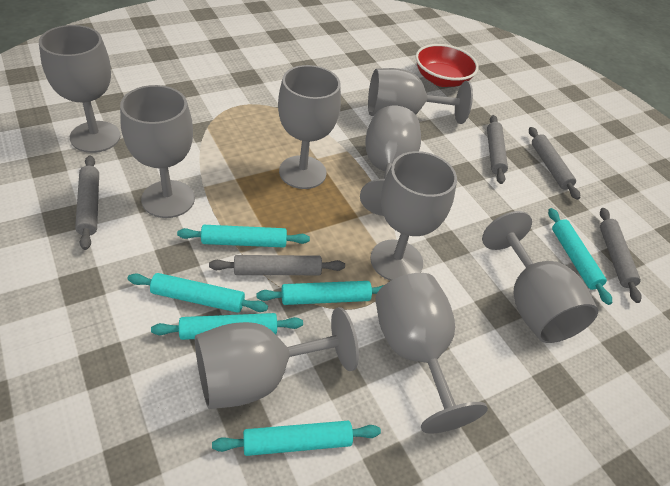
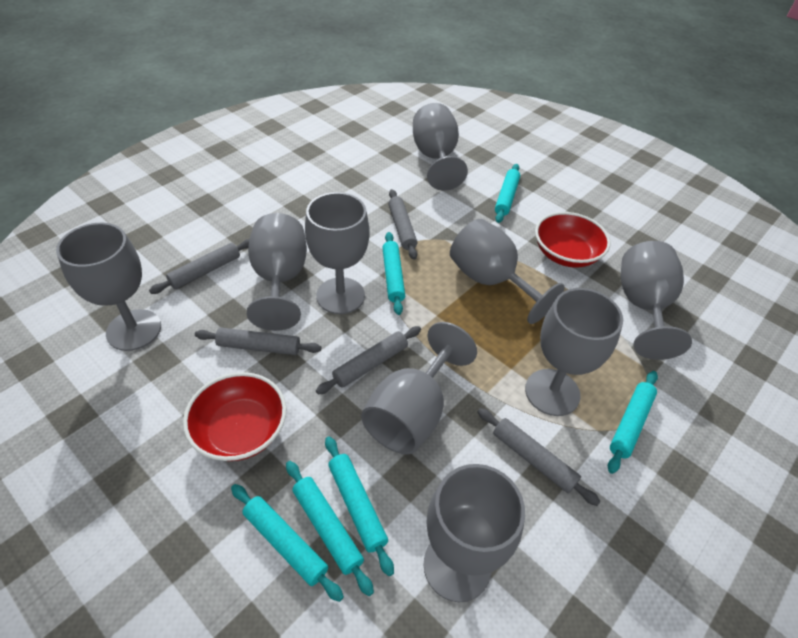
red bowl: [415,44,479,87] = 1 -> [183,372,287,461] [535,212,611,268] = 2

